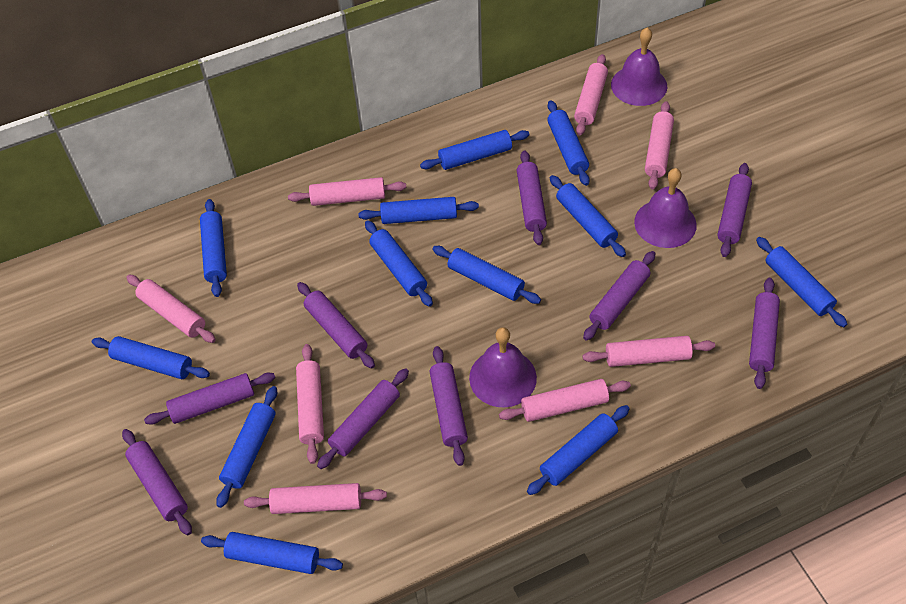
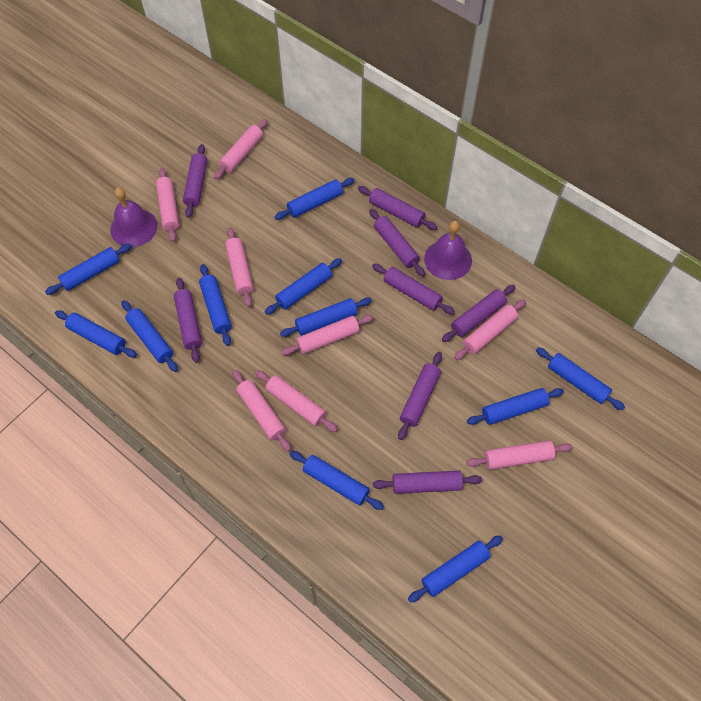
blue rolling pin: [92,336,210,379] [200,199,227,297] [201,532,343,574] [216,386,277,508] [358,197,479,224] [365,220,433,307] [420,130,529,170] [432,246,541,304] [527,405,630,495] [547,100,590,186] [550,175,626,257] [756,237,847,327] = 12 -> [45,244,132,295] [55,310,137,357] [121,300,178,372] [199,264,232,346] [265,258,342,315] [275,178,354,220] [280,298,372,337] [290,451,384,510] [408,535,503,603] [467,388,564,425] [536,347,625,410] = 11
purple bell: [469,327,537,408] [611,27,667,106] [634,168,697,248] = 3 -> [110,188,157,247] [424,221,472,280] = 2
purple rolling pin: [122,429,192,535] [144,373,275,425] [297,282,375,369] [317,368,409,469] [430,346,468,466] [516,150,547,245] [583,251,656,341] [717,163,752,257] [749,278,780,389] = 9 -> [174,278,202,363] [183,144,207,218] [358,186,437,230] [369,209,425,277] [372,263,455,315] [373,471,482,494] [398,352,442,440] [442,285,515,342] = 8

